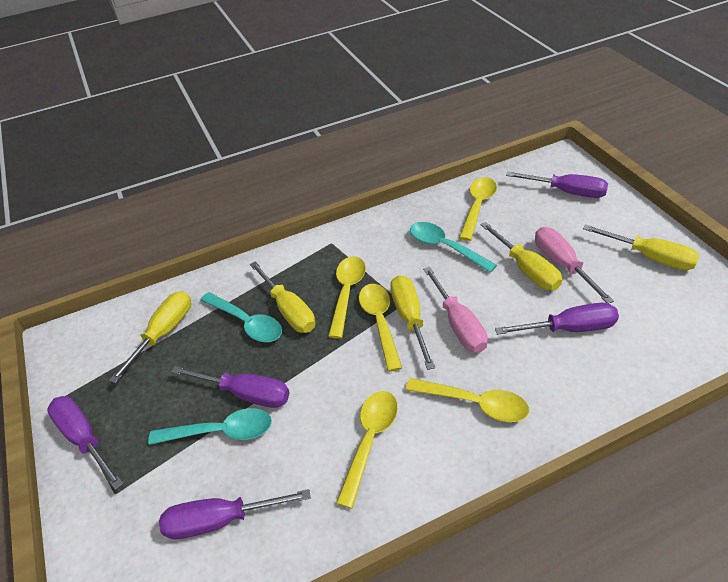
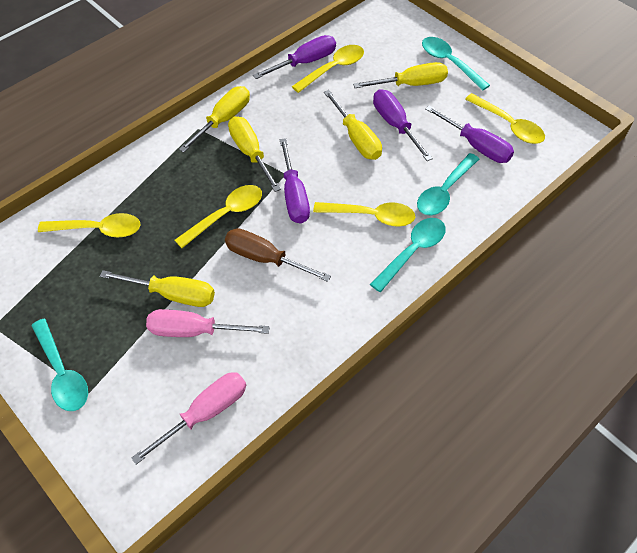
brown screwdriver: none = 0 -> [225,228,331,282] = 1
purple screwdriver: [47,396,123,490] [159,489,311,539] [171,366,290,408] [495,303,619,335] [506,172,608,198] = 5 -> [253,35,336,79] [279,138,310,224] [373,89,433,161] [425,105,514,163] = 4
turquoise spoon: [148,408,272,445] [200,292,282,342] [410,222,497,273] = 3 -> [31,319,88,411] [370,218,446,292] [417,153,479,215] [422,37,490,91] = 4

